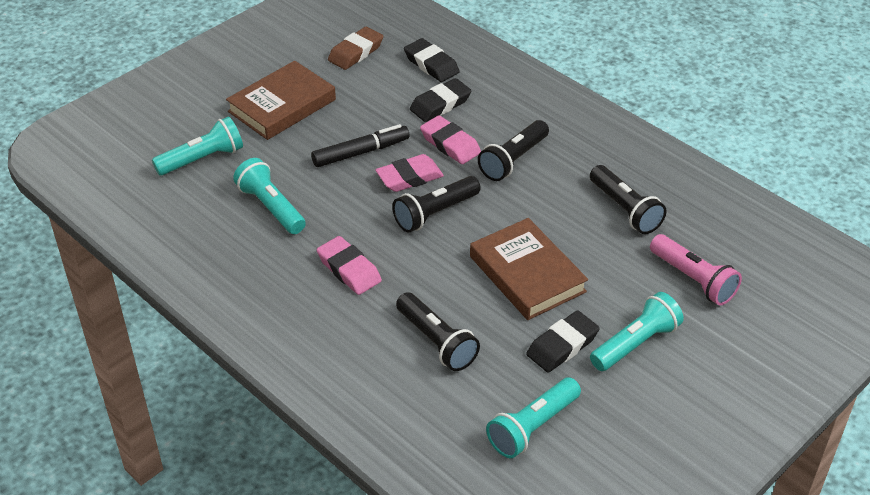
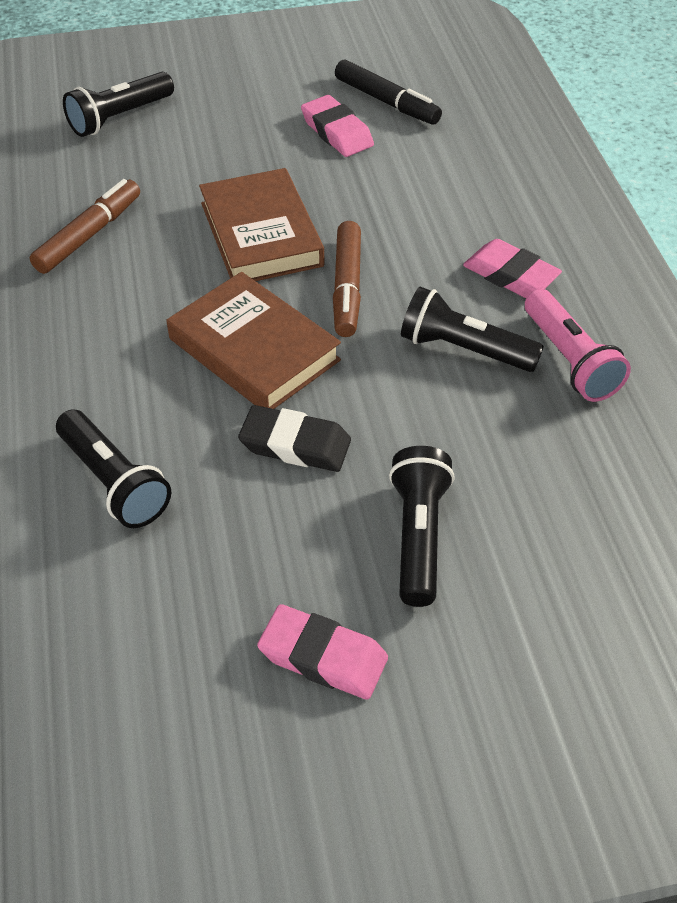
black eraser: [404,38,460,82] [410,78,472,122] [526,310,600,372] = 3 -> [238,405,351,472] = 1
brown eraser: [328,27,383,70] = 1 -> none = 0
brown marker: none = 0 -> [30,179,140,274] [333,221,361,337] = 2
turquoise flashlight: [152,117,243,176] [233,158,306,234] [486,377,581,458] [590,292,684,371] = 4 -> none = 0

